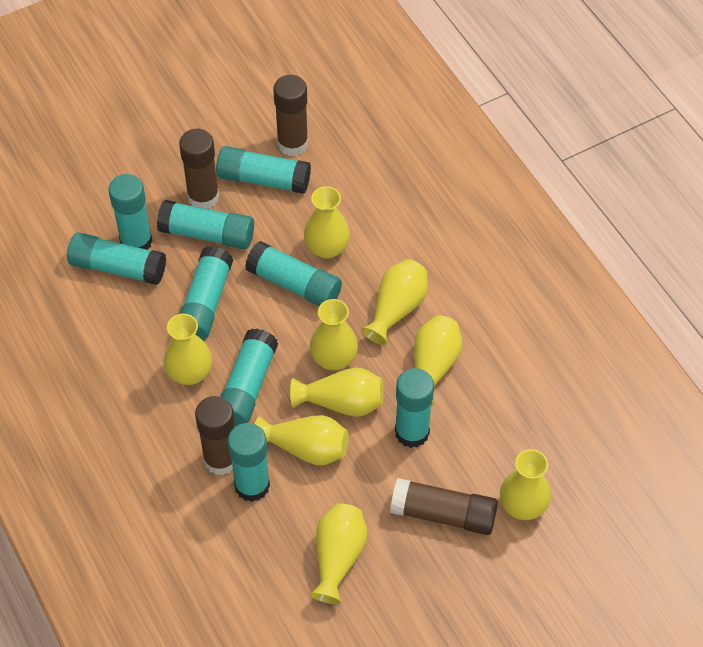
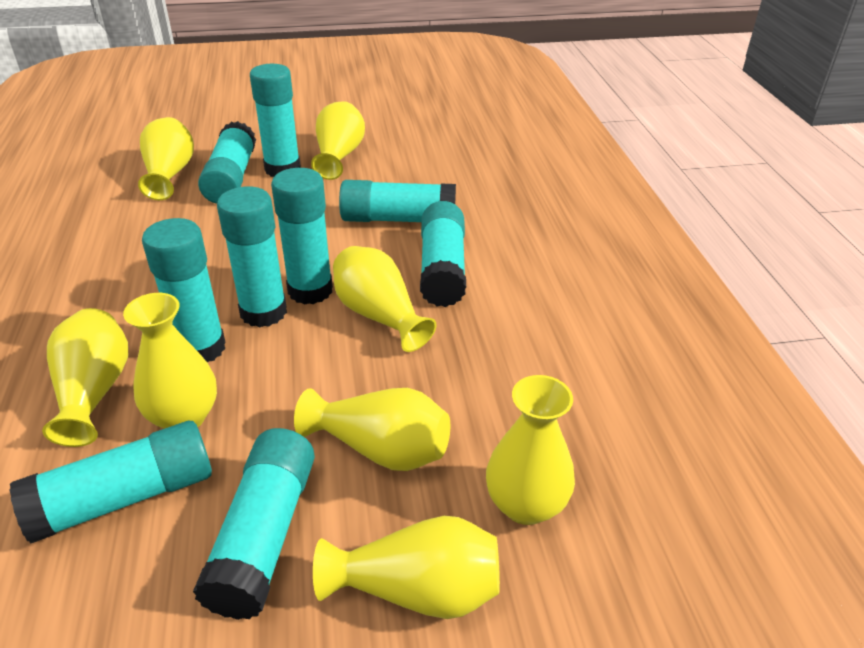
brown glue stick: [179,129,219,209] [195,396,235,475] [273,75,308,156] [390,478,498,535] = 4 -> none = 0
yellow vase: [164,314,212,385] [255,415,349,465] [290,367,384,417] [304,186,350,259] [310,299,358,370] [310,503,368,604] [361,259,428,345] [414,315,463,407] [500,449,551,520] = 9 -> [42,308,128,447] [123,293,217,429] [138,117,194,200] [294,388,450,471] [311,101,365,180] [313,516,500,619] [333,246,437,352] [486,375,575,525] = 8

